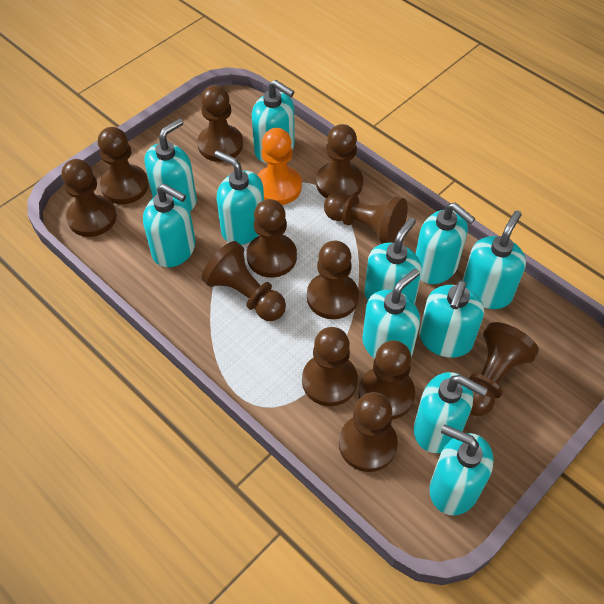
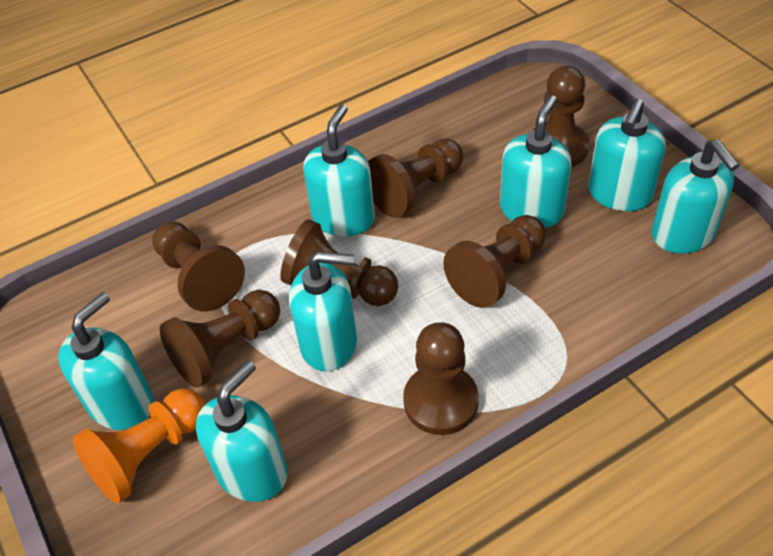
brown pawn: [62,159,117,237] [98,127,149,204] [197,85,243,162] [202,241,286,321] [247,199,297,278] [302,327,358,406] [307,241,359,319] [316,124,363,198] [324,192,408,244] [339,392,398,472] [358,340,415,420] [469,322,539,416] = 12 -> [152,221,245,311] [160,290,280,388] [280,219,398,306] [368,138,463,218] [403,322,479,435] [443,215,546,308] [533,66,589,167] = 7
turquoise soap dispenser: [143,184,196,267] [144,119,197,211] [214,150,264,245] [252,80,295,163] [362,269,420,359] [364,217,422,304] [414,372,488,453] [416,202,476,284] [419,280,484,358] [429,424,494,515] [463,210,526,309] = 11 -> [58,292,154,430] [196,361,288,502] [289,252,357,372] [303,104,375,237] [500,95,572,228] [588,99,666,211] [652,139,739,253] = 7

